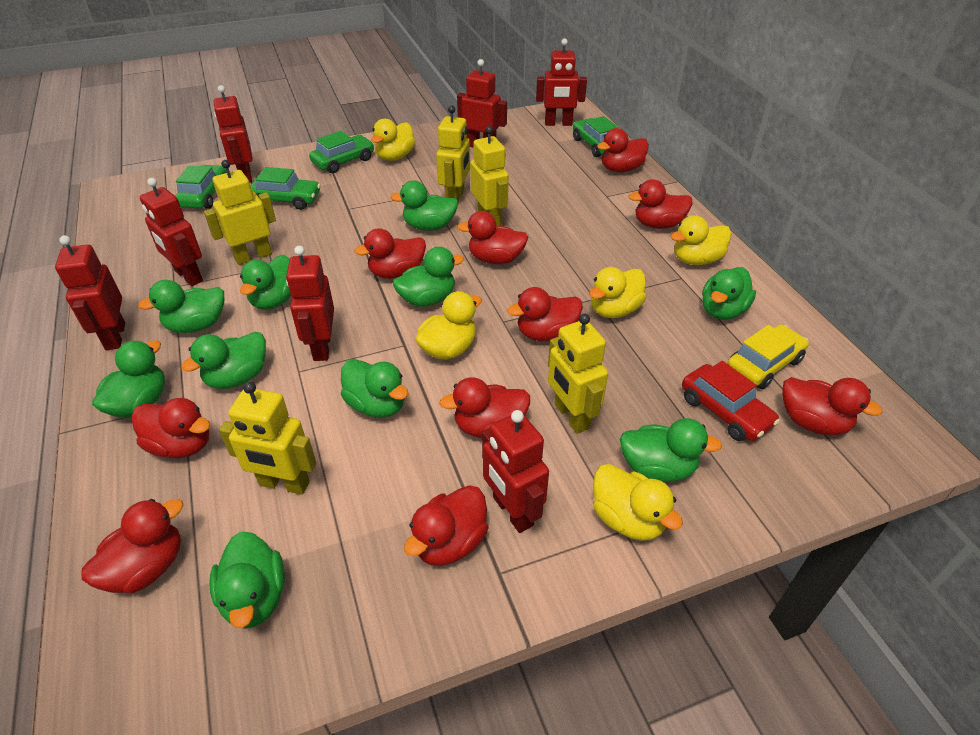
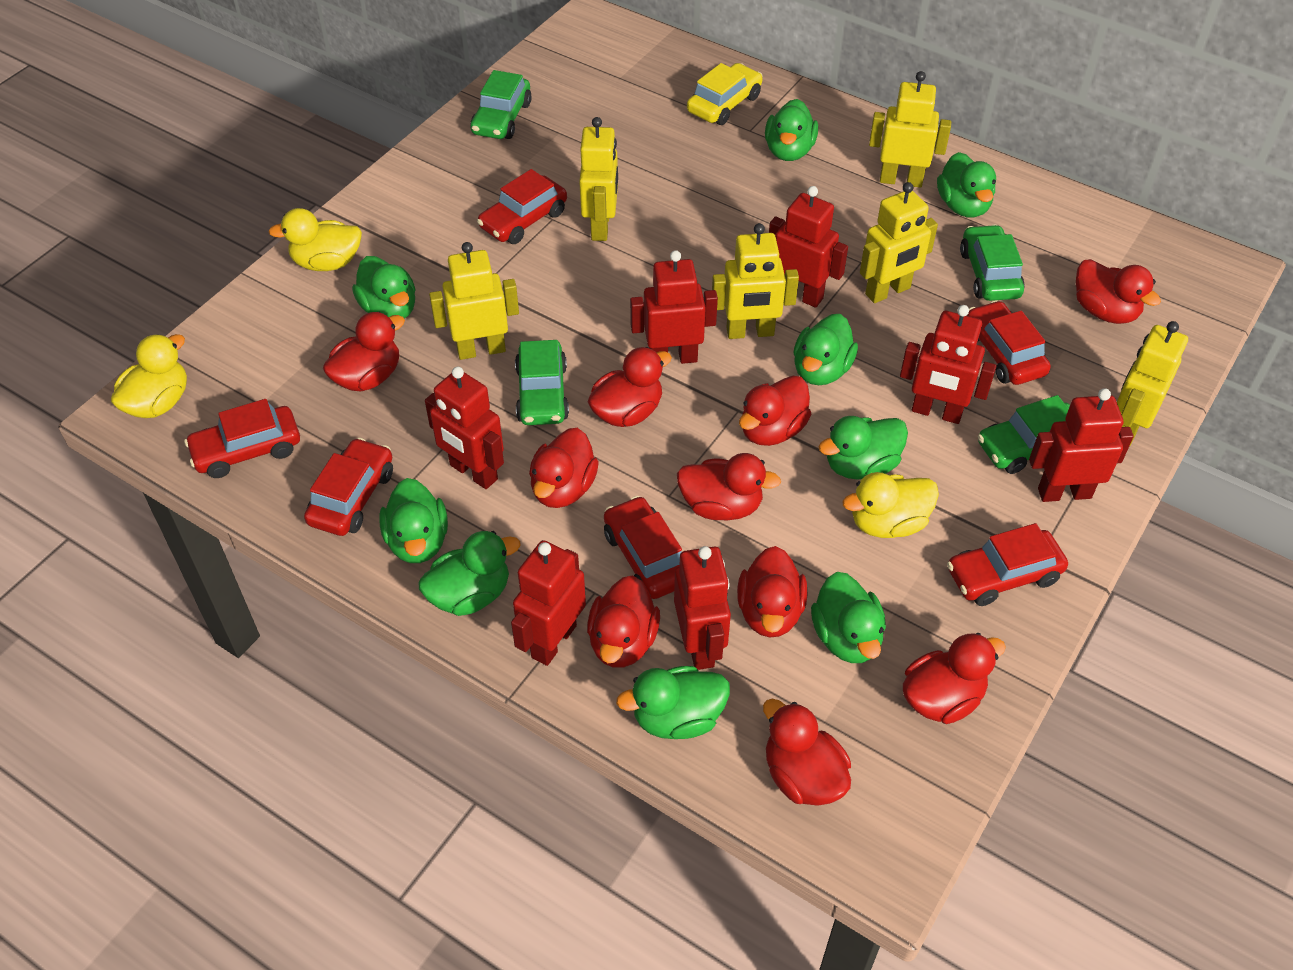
green duck: [92,340,165,418] [138,280,224,333] [181,332,266,389] [209,531,285,628] [240,255,291,310] [341,359,408,418] [390,181,458,231] [393,247,464,307] [620,418,722,482] [702,267,756,320] = 10 -> [352,256,415,318] [379,478,448,563] [418,531,521,616] [616,666,730,739] [765,99,818,161] [793,314,858,385] [811,572,886,663] [819,416,908,480] [937,152,996,218] = 9
red car: [682,361,780,441] = 1 -> [185,399,300,478] [304,438,393,536] [477,169,567,244] [604,496,682,599] [947,523,1068,606] [967,300,1051,385] = 6
yellow duck: [371,119,415,161] [415,291,482,360] [589,267,646,318] [593,464,683,541] [671,215,731,265] = 5 -> [111,334,187,418] [268,208,362,271] [842,472,939,538] = 3
yellow robot: [204,160,276,265] [219,381,316,495] [436,105,470,203] [470,126,509,226] [548,313,608,434] = 5 -> [429,242,519,360] [579,117,618,241] [712,223,799,339] [860,182,938,303] [869,71,951,188] [1117,321,1188,447] = 6

